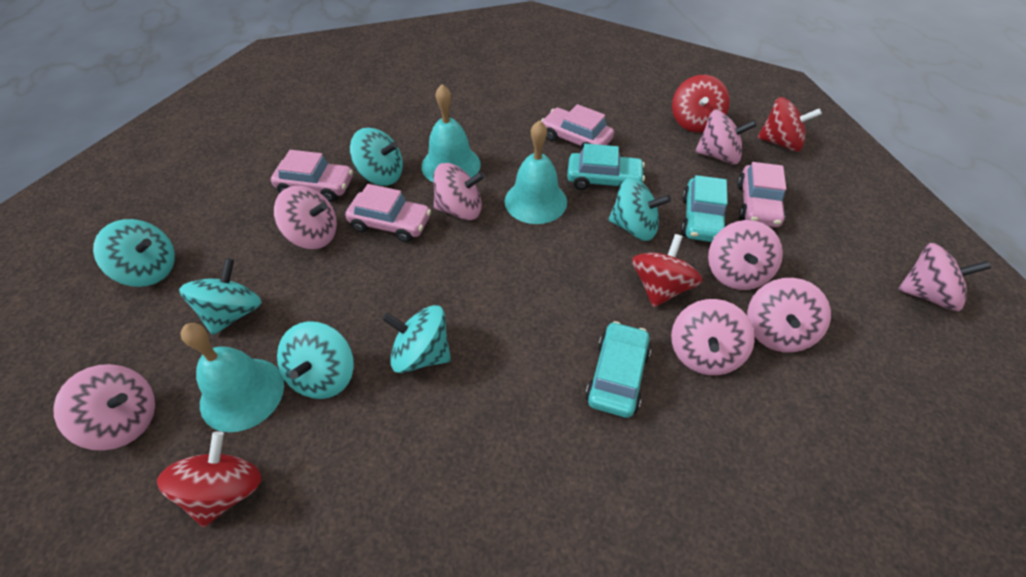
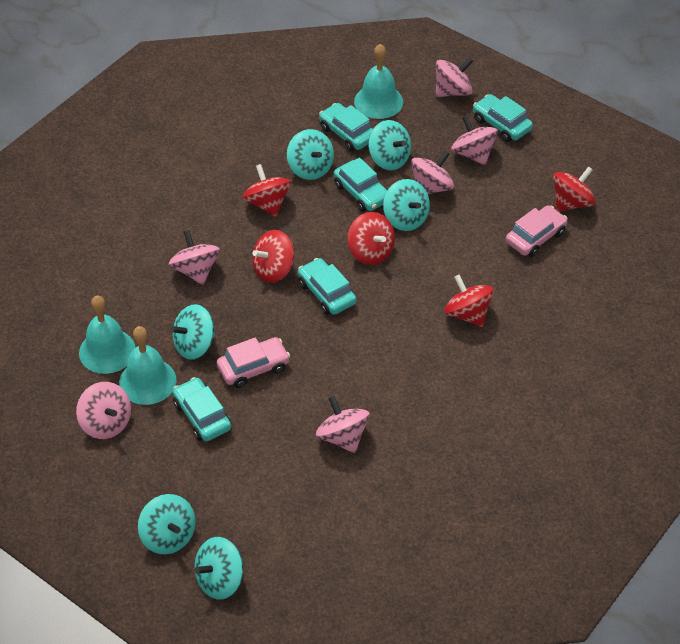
pink car: [271,150,353,202] [345,184,431,242] [541,104,614,151] [737,162,786,227] = 4 -> [217,337,290,388] [506,205,568,257] = 2
pink spinning top: [53,364,155,451] [274,186,337,249] [433,163,485,220] [671,299,755,375] [695,110,757,165] [708,220,783,290] [747,278,831,352] [898,243,991,312] = 8 -> [76,382,131,439] [169,230,220,285] [316,396,370,453] [411,151,454,194] [436,58,473,97] [451,116,498,165] = 6
red spinning top: [157,431,261,527] [632,234,703,307] [672,75,730,132] [758,97,822,152] = 4 -> [242,164,291,217] [252,230,294,283] [347,212,395,265] [444,275,494,327] [553,166,596,212] = 5
turquoise car: [567,144,645,190] [585,321,651,418] [681,175,727,242] = 3 -> [173,377,231,441] [298,258,356,315] [319,103,373,151] [333,158,388,212] [473,94,533,142] = 5

